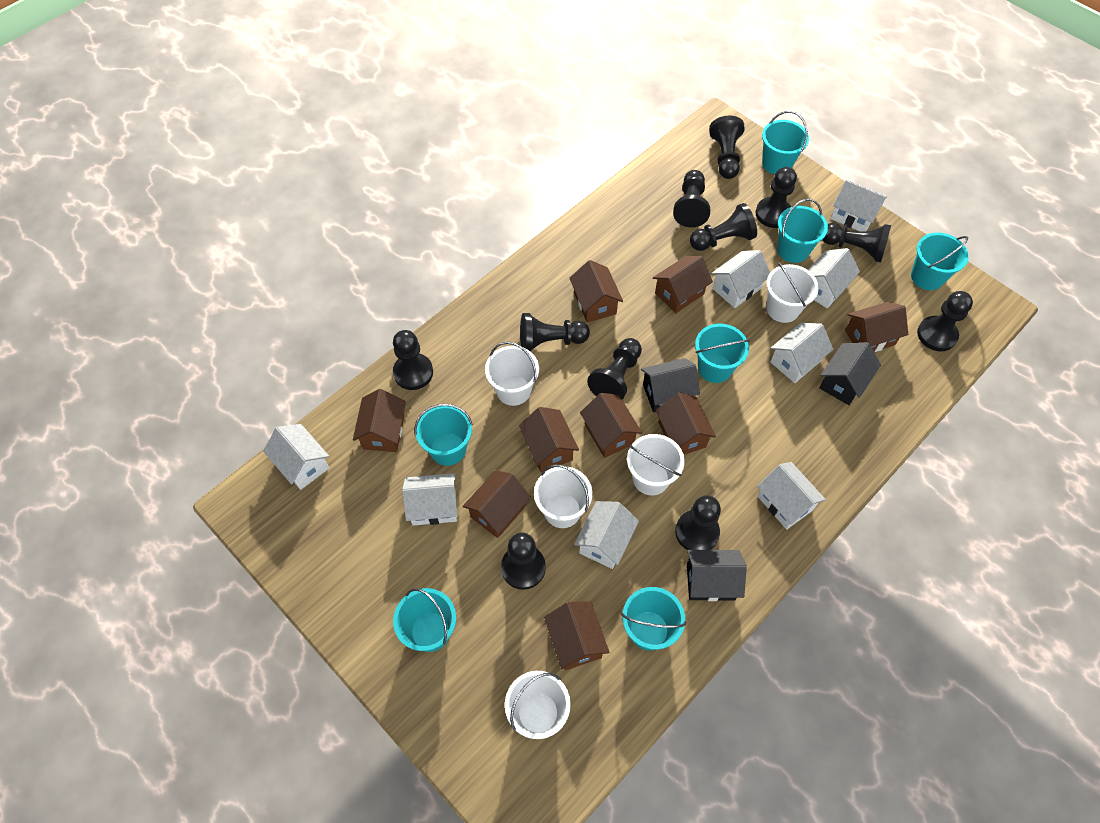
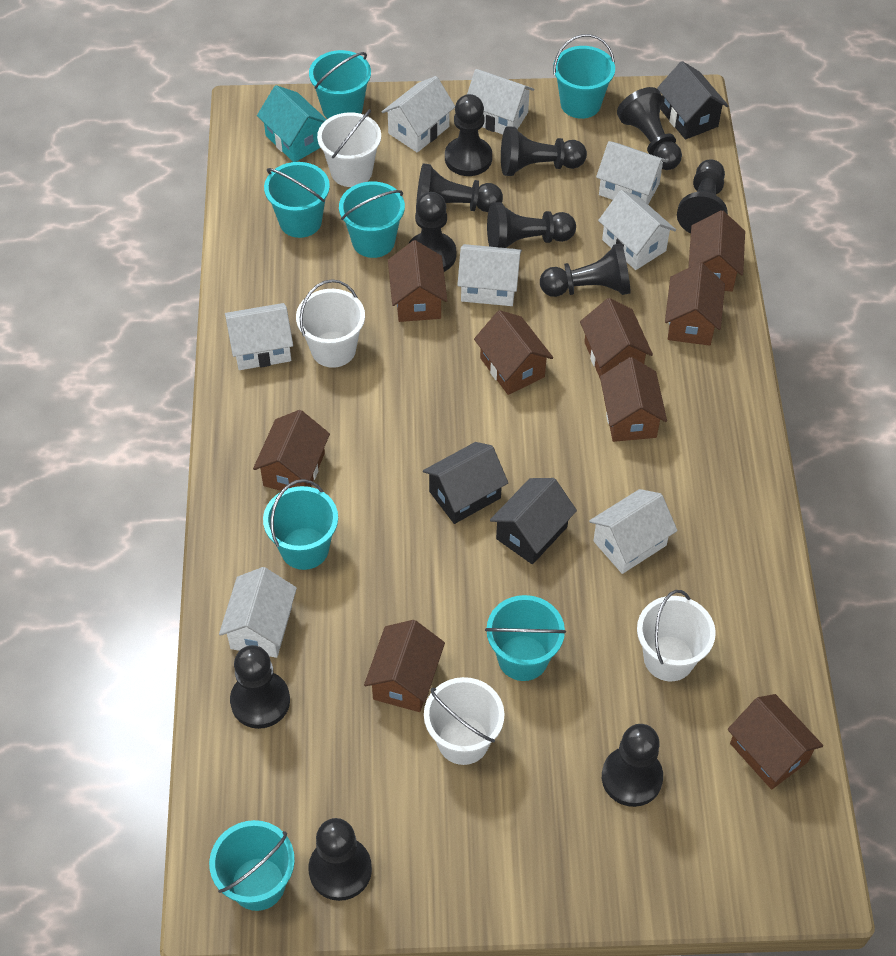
turquoise house: none = 0 -> [257,85,327,162] = 1
white bucket: [485,342,539,406] [505,671,571,739] [534,465,592,528] [627,434,685,496] [766,263,819,323] = 5 -> [296,279,365,368] [317,109,381,187] [424,677,504,765] [637,590,716,681] = 4

